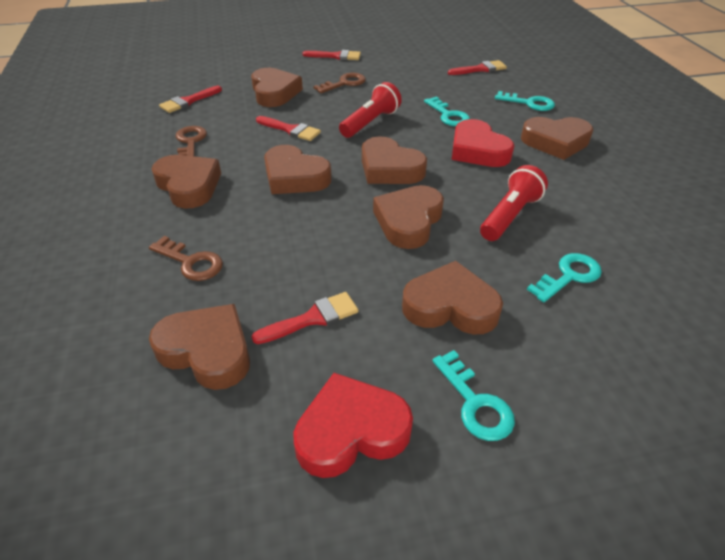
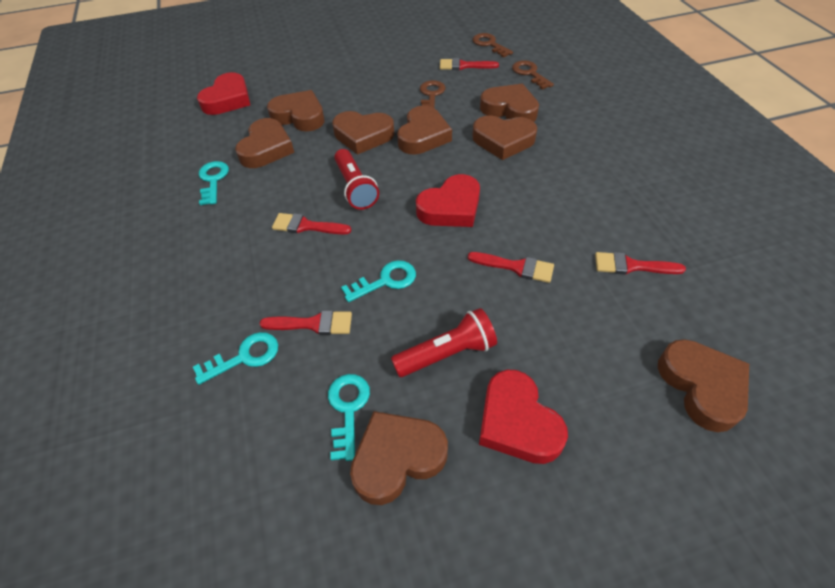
red heart: [293,373,413,478] [452,119,514,167] = 2 -> [197,72,250,115] [416,174,480,227] [479,370,568,464] = 3

